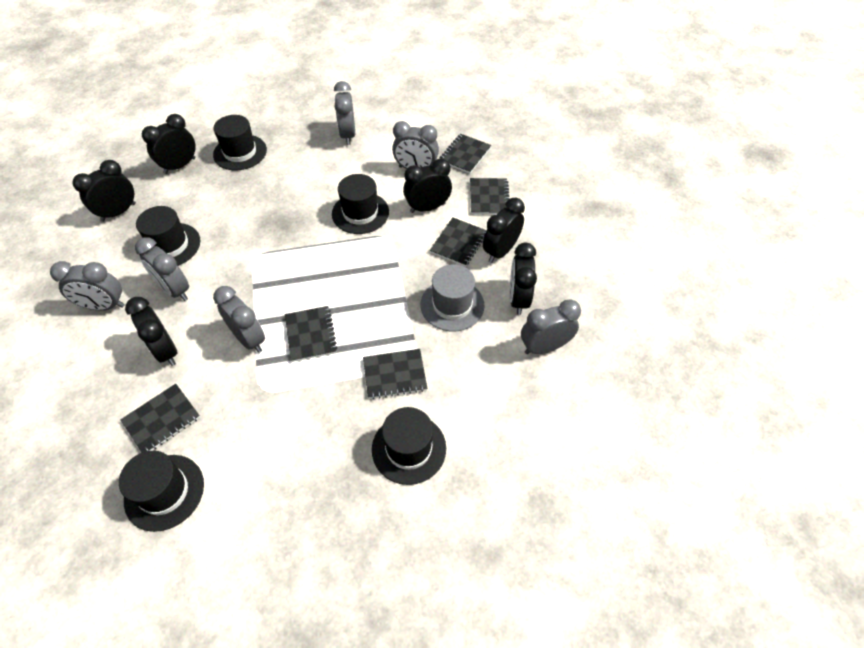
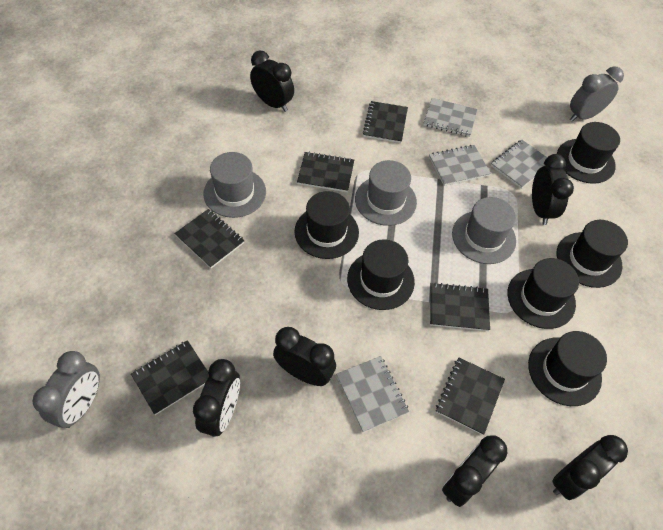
black hat: [119,451,204,532] [136,206,200,266] [213,115,267,170] [332,174,389,234] [372,407,446,485] = 5 -> [294,191,359,259] [347,239,415,310] [507,258,579,329] [528,331,607,406] [557,122,620,184] [557,220,628,288] = 6
grey clock: [50,261,125,311] [135,237,189,301] [213,286,265,353] [334,81,355,145] [392,121,439,169] [521,299,581,354] = 6 -> [32,351,100,428] [570,66,624,122] = 2
grey hat: [420,264,485,332] = 1 -> [203,152,266,218] [355,160,417,226] [452,197,516,264] = 3
grey notebook: none = 0 -> [336,356,409,432] [424,98,478,137] [429,145,491,186] [491,140,547,189] = 4

